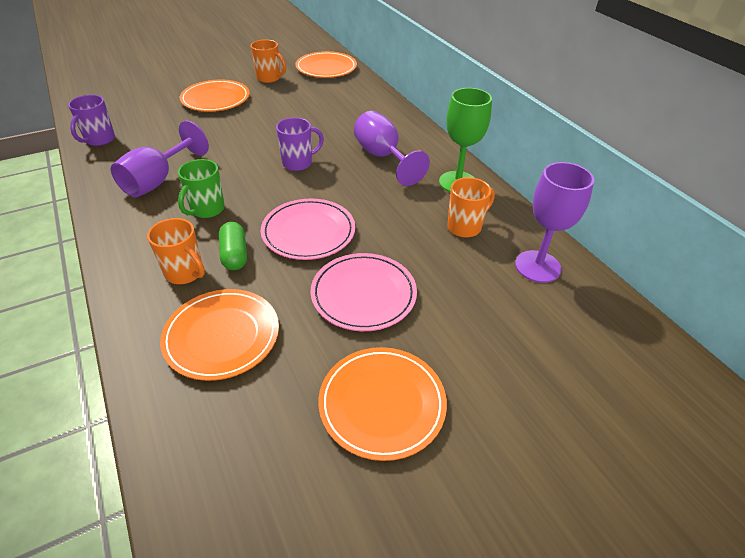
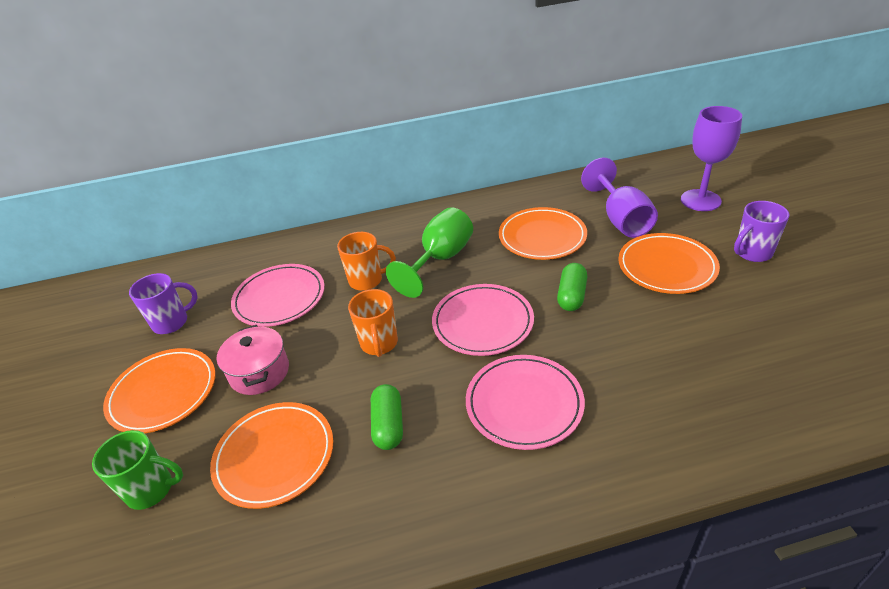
green capsule: [219,222,247,270] = 1 -> [371,384,403,450] [557,263,587,311] = 2
orange mug: [147,218,205,284] [250,40,286,83] [447,177,495,238] = 3 -> [337,232,396,291] [348,289,398,357] = 2
pink plate: [261,199,355,260] [311,253,417,331] = 2 -> [231,264,325,327] [432,284,534,356] [466,355,585,450] = 3
pink pot: none = 0 -> [217,325,289,395] = 1
purple goblet: [111,121,209,198] [354,111,430,186] [515,162,594,283] = 3 -> [581,158,658,238] [681,106,742,211] = 2

